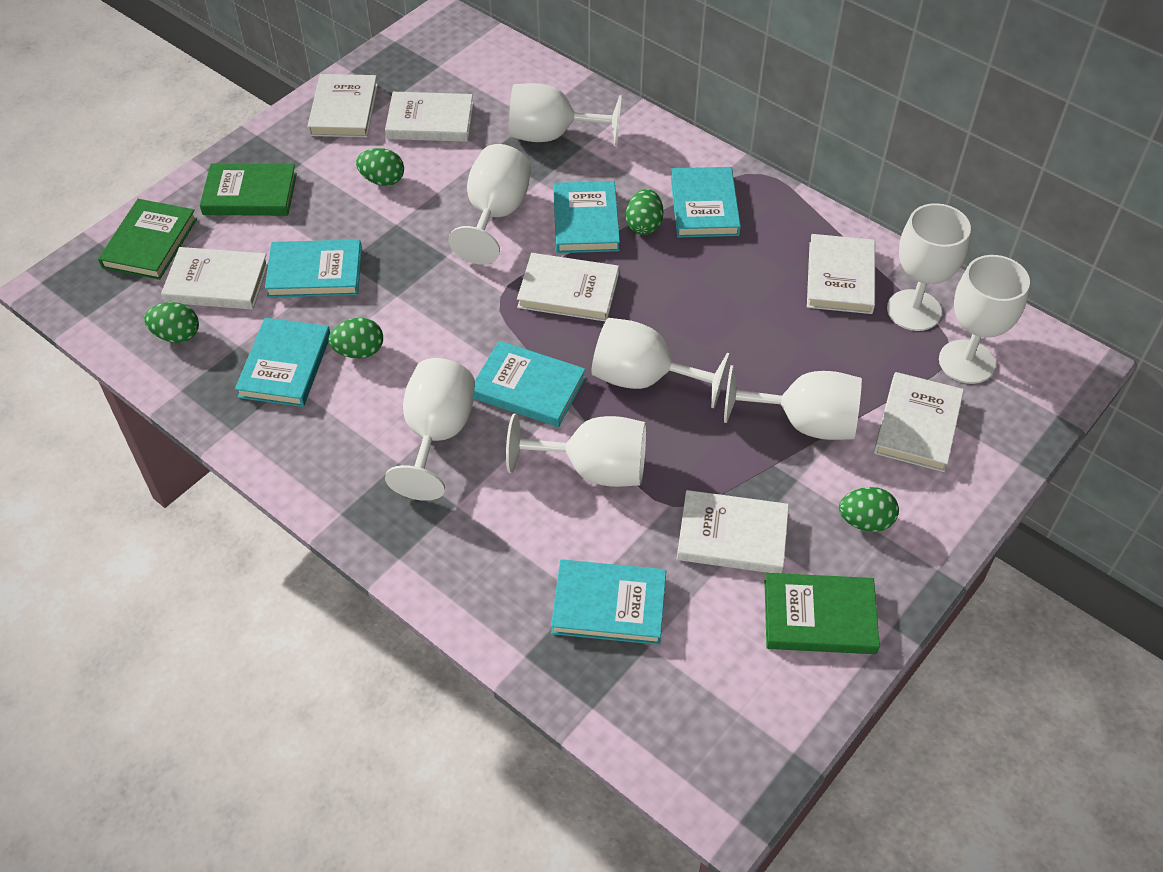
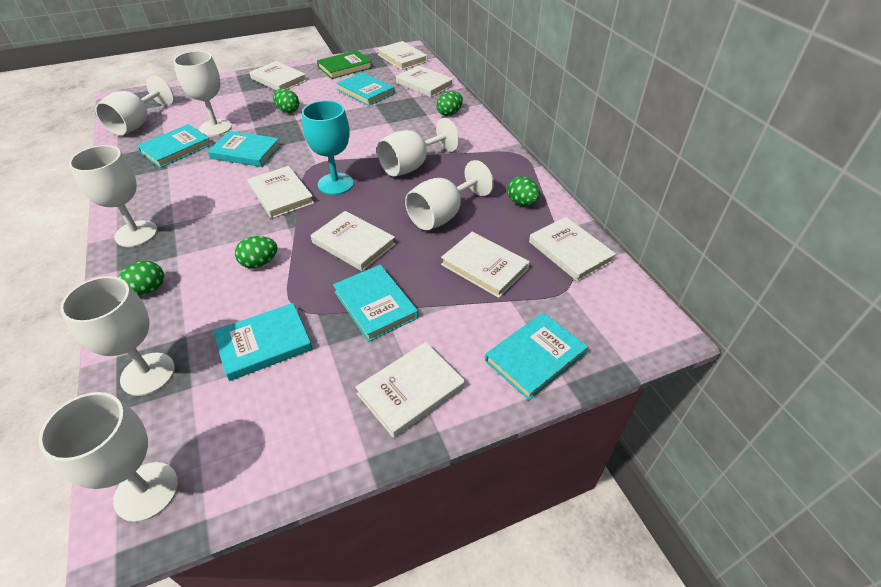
green book: [98,199,197,280] [200,164,297,216] [764,573,880,654] = 3 -> [317,50,373,79] = 1
turquoise goblet: none = 0 -> [302,100,354,195] = 1
white book: [161,247,268,310] [307,74,378,137] [385,92,473,142] [517,253,619,321] [677,490,789,573] [807,234,875,314] [874,372,964,472] = 7 -> [247,166,314,219] [250,61,307,90] [311,211,396,271] [355,342,465,438] [377,41,428,70] [396,65,454,98] [441,232,530,298] [529,217,616,282] = 8
white goblet: [385,358,475,501] [448,144,531,264] [506,414,646,487] [509,83,622,145] [591,318,730,408] [724,365,862,440] [887,203,971,331] [939,255,1030,384] = 8 -> [38,392,178,522] [60,276,175,396] [69,145,158,247] [95,76,174,135] [173,51,232,136] [377,118,459,177] [405,160,494,230] = 7

